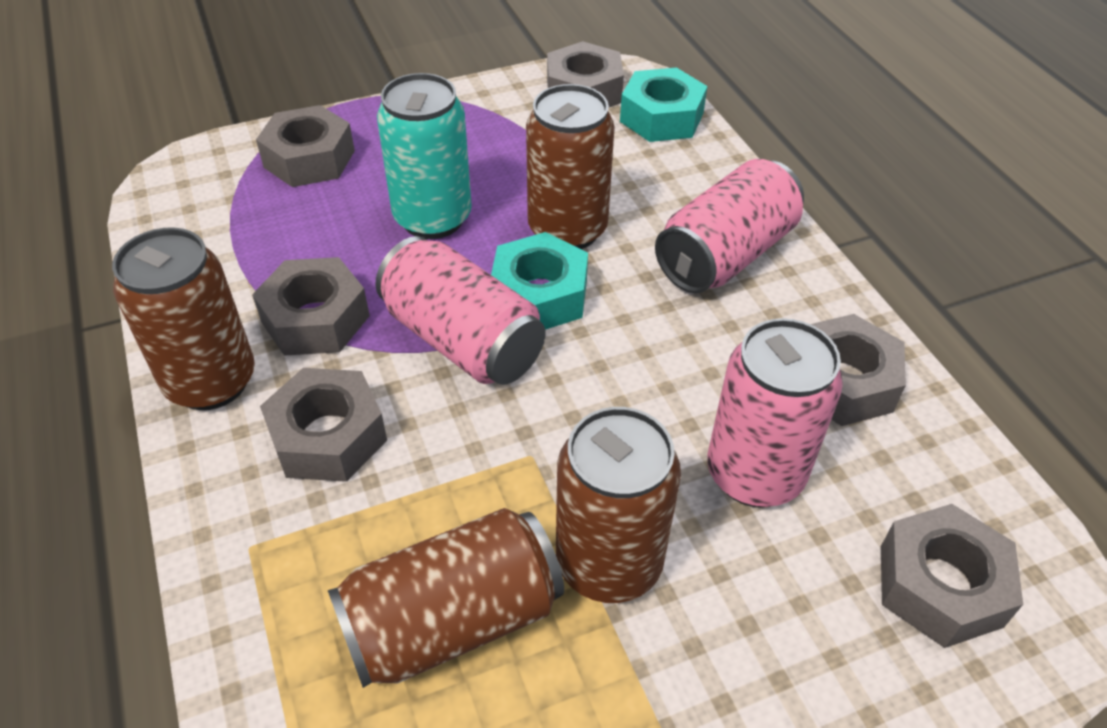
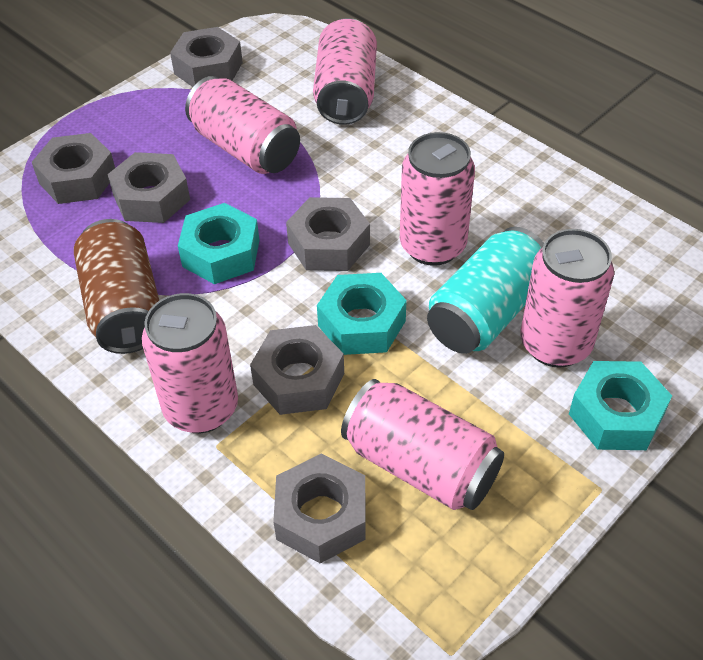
brown can: [112,227,255,410] [328,508,564,688] [526,84,615,249] [556,407,681,603] = 4 -> [74,219,159,354] = 1
pink can: [375,236,546,385] [655,159,804,293] [707,318,843,508] = 3 -> [142,293,238,433] [185,76,300,174] [313,18,377,125] [341,379,504,510] [400,132,475,266] [521,229,614,368] = 6
turquoise nut: [491,232,588,330] [620,67,707,142] = 2 -> [178,203,260,284] [317,273,407,355] [569,361,672,450] = 3

